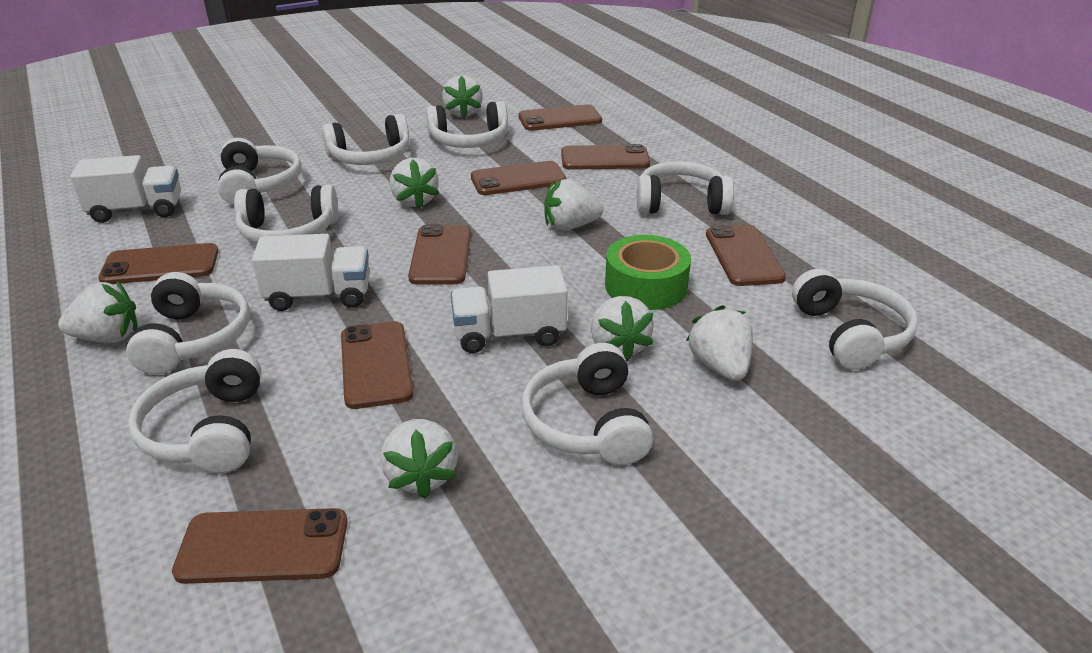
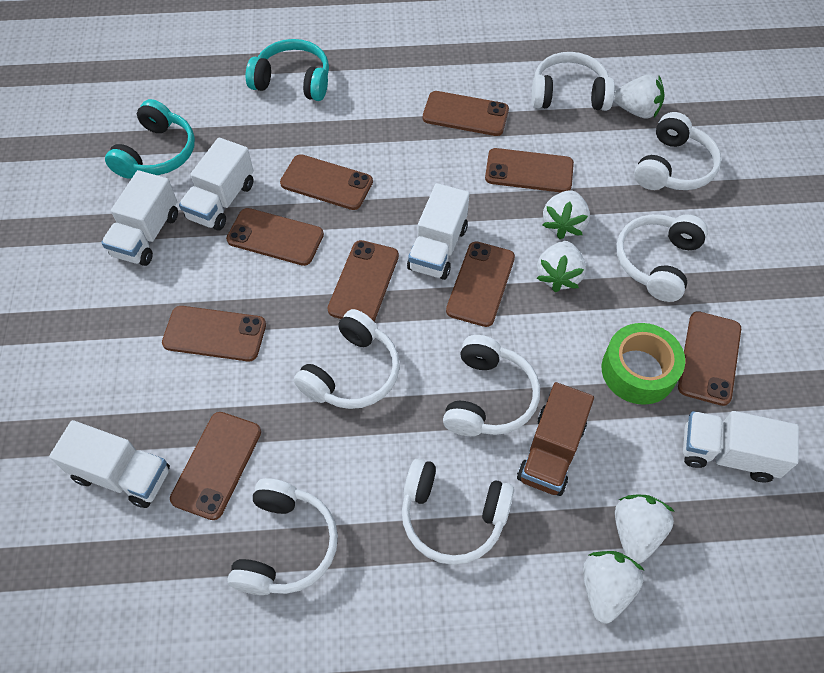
brown phone: [98,243,218,284] [172,508,348,584] [341,321,414,409] [408,224,471,285] [471,161,567,195] [518,104,602,131] [561,144,650,170] [706,225,786,286] = 8 -> [162,306,266,361] [170,412,261,520] [226,208,324,266] [280,154,373,210] [327,240,399,321] [423,91,509,136] [446,241,515,327] [485,148,574,192] [678,311,741,406] = 9
brown truck: none = 0 -> [517,382,594,496] = 1
turquoise headphones: none = 0 -> [105,99,195,179] [246,39,329,101] = 2
white headphones: [126,272,250,375] [128,349,262,473] [218,138,302,205] [234,185,338,243] [322,114,409,165] [426,101,508,148] [522,343,653,465] [637,161,734,215] [792,269,918,370] = 9 -> [227,478,338,595] [294,309,400,409] [402,458,514,565] [443,335,540,436] [531,52,615,111] [616,214,708,302] [634,112,721,190] = 7
white strawberry: [58,281,138,343] [380,419,458,499] [390,158,439,209] [442,75,483,118] [544,179,603,230] [591,296,654,362] [686,305,753,381] = 7 -> [537,241,586,292] [542,190,590,239] [583,551,645,624] [613,75,665,119] [615,495,675,564] = 5
white truck: [70,155,181,223] [252,234,370,311] [451,265,568,353] = 3 -> [49,420,170,508] [101,170,178,266] [179,137,254,231] [407,183,469,280] [683,411,799,482] = 5

